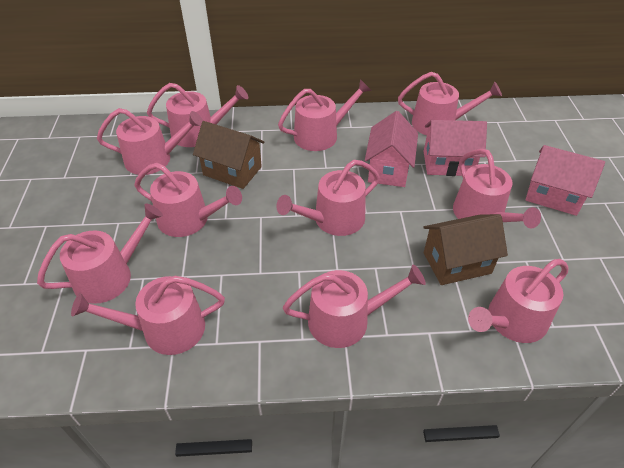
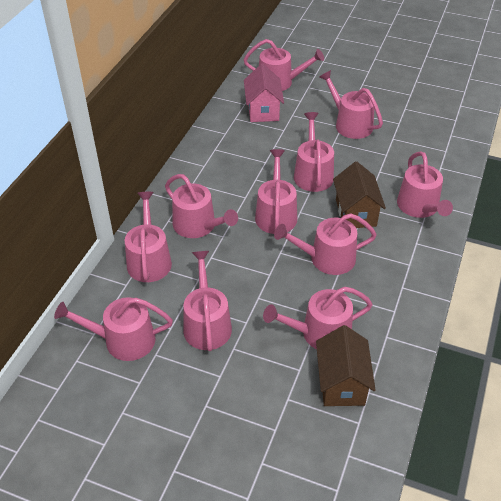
pink house: [365,111,418,187] [424,120,487,176] [526,145,605,216] = 3 -> [244,64,284,122] = 1

